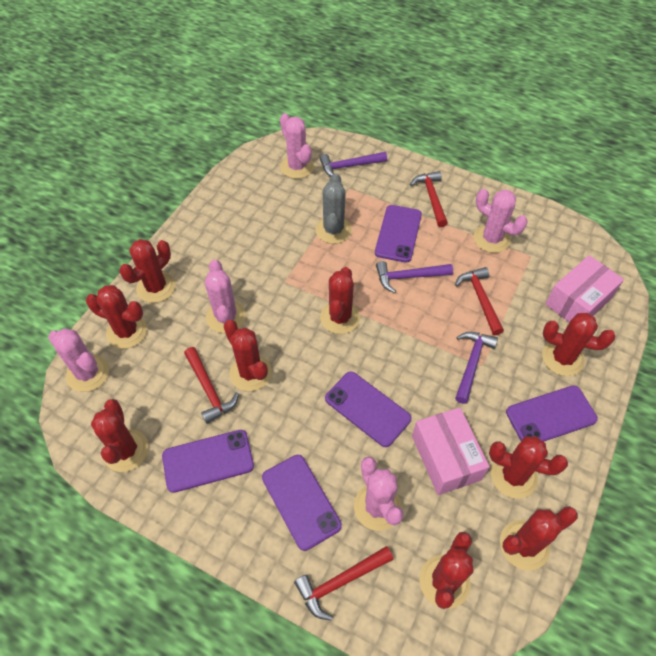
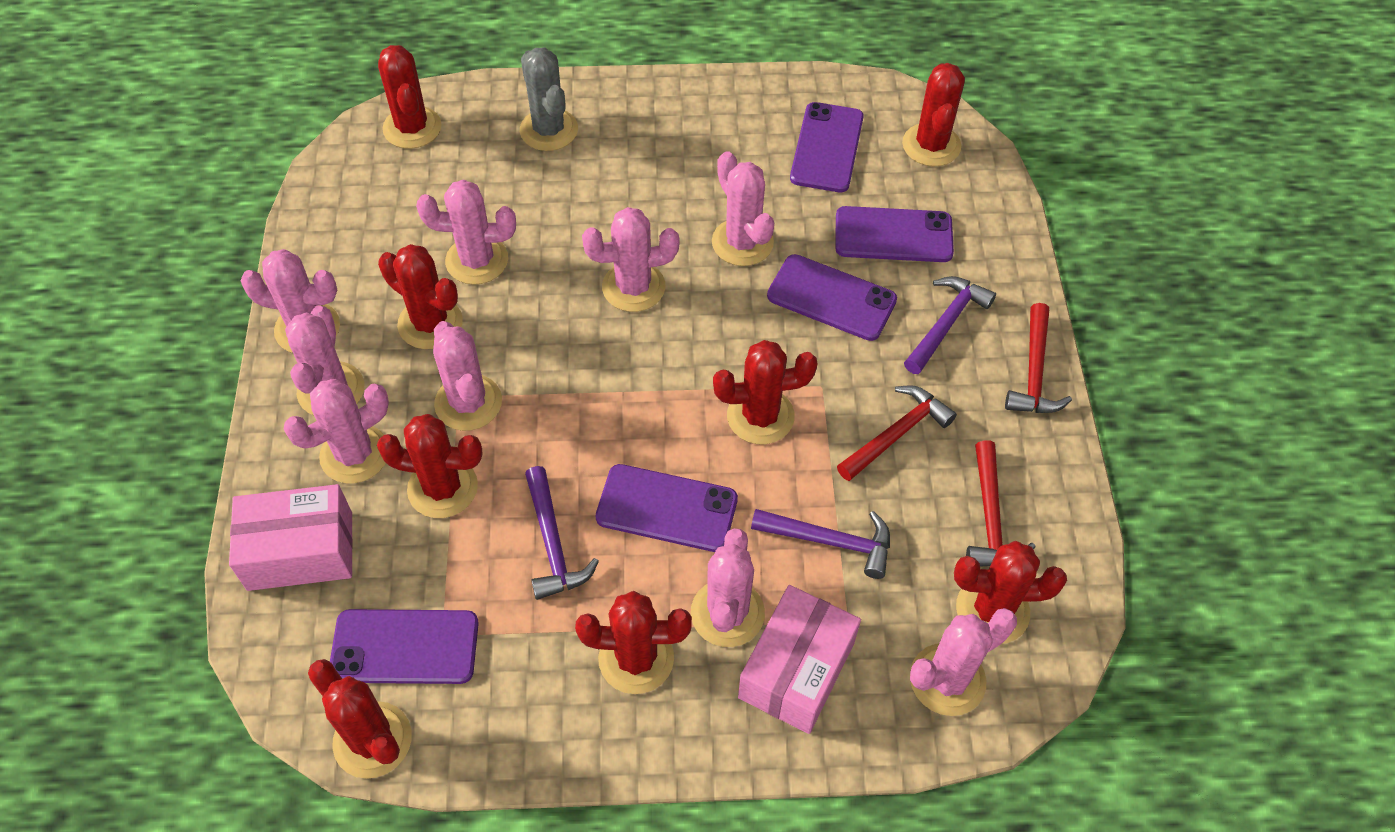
pink cactus: [48,328,109,392] [205,260,246,333] [280,113,314,179] [354,457,404,531] [474,189,528,253] = 5 -> [240,249,340,353] [284,379,389,484] [285,305,364,415] [416,180,516,285] [433,321,502,431] [582,207,679,312] [691,528,765,647] [712,151,774,266] [910,608,1017,716] = 9
red cactus: [86,285,147,349] [91,399,149,472] [119,239,176,303] [224,320,272,391] [320,267,360,334] [419,532,474,609] [489,436,568,499] [500,506,578,570] [542,313,615,376] = 9 -> [308,659,412,779] [377,414,483,518] [378,45,442,149] [378,244,463,349] [575,591,692,694] [713,340,818,444] [902,63,965,166] [954,541,1067,644] = 8
red hammer: [184,347,239,424] [294,546,394,620] [410,171,448,227] [455,267,504,335] = 4 -> [837,385,957,481] [966,440,1036,567] [1005,303,1072,413] = 3

